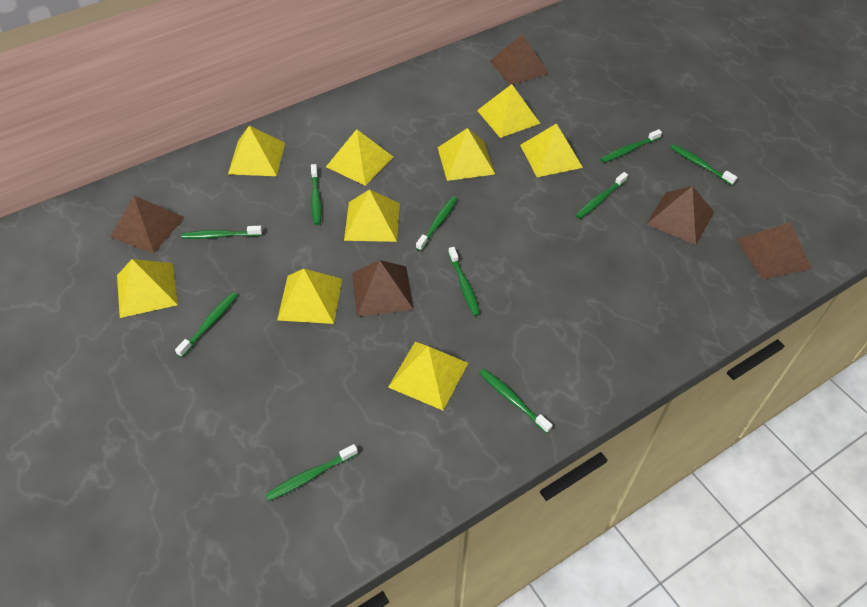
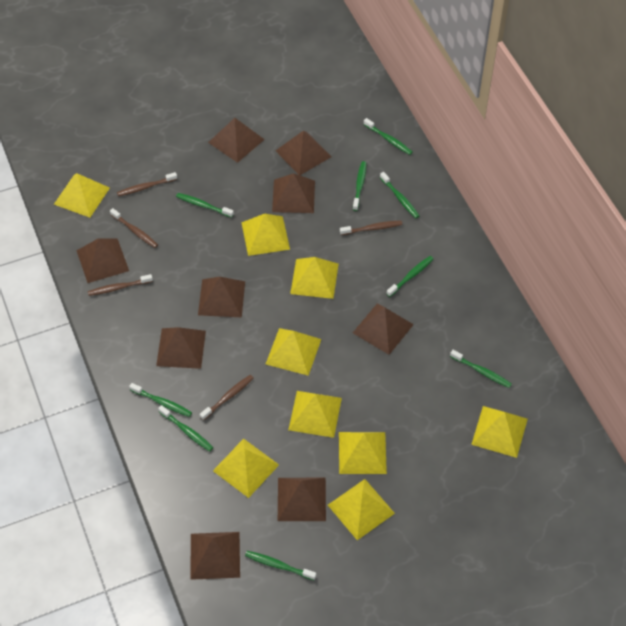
brown pyramid: [110,195,185,253] [352,260,414,317] [490,34,549,85] [647,186,714,245] [736,222,812,279] = 5 -> [76,239,129,283] [156,327,206,369] [190,532,240,580] [198,277,245,317] [208,118,265,163] [272,173,315,213] [275,130,332,175] [278,478,326,521] [353,303,414,355] = 9
brown toothbrush: none = 0 -> [88,274,153,296] [110,208,158,248] [117,172,177,196] [200,375,254,421] [340,221,402,235] = 5
green toothbrush: [175,292,238,357] [181,226,262,239] [265,444,358,501] [311,164,321,225] [416,196,458,251] [448,247,480,316] [480,369,553,433] [575,172,628,219] [601,129,662,163] [670,144,737,185] = 10 -> [129,383,192,417] [158,405,213,451] [176,193,234,218] [245,551,316,580] [353,161,366,211] [364,118,412,155] [380,172,419,218] [386,256,433,297] [450,350,512,388] = 9

